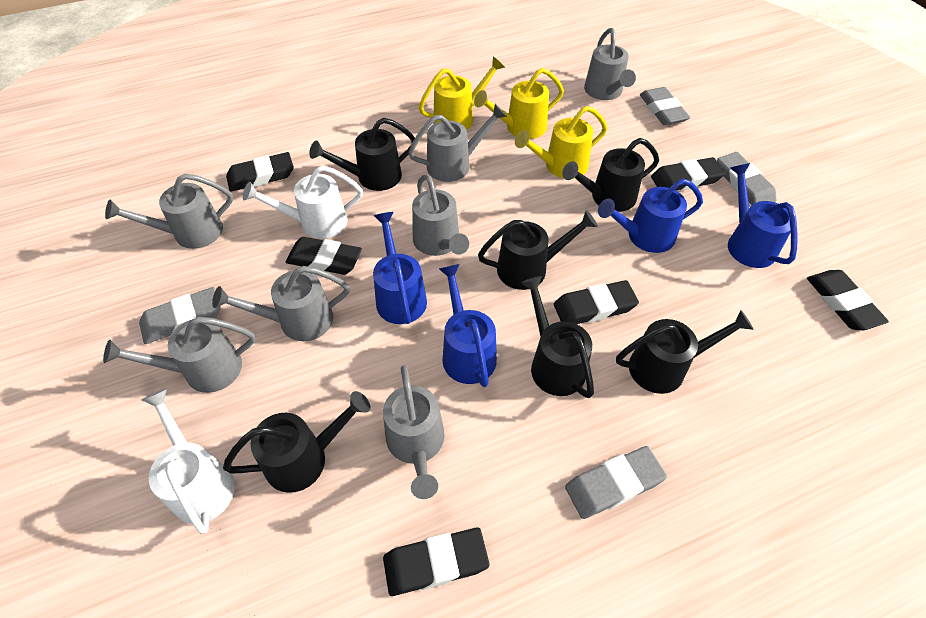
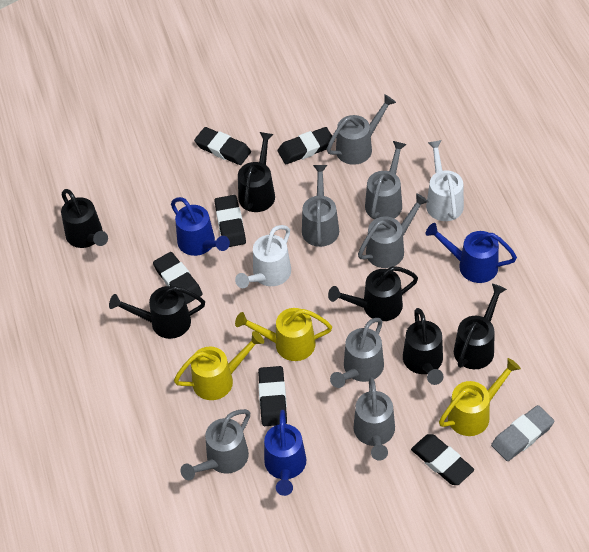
blue watering can: [373,212,427,324] [439,264,497,387] [598,179,703,253] [728,163,798,268] = 4 -> [171,197,230,256] [264,410,307,496] [425,223,517,283] = 3
grey eraser: [139,287,221,344] [565,446,667,519] [640,87,690,125] [717,152,777,205] = 4 -> [491,405,554,461] = 1

